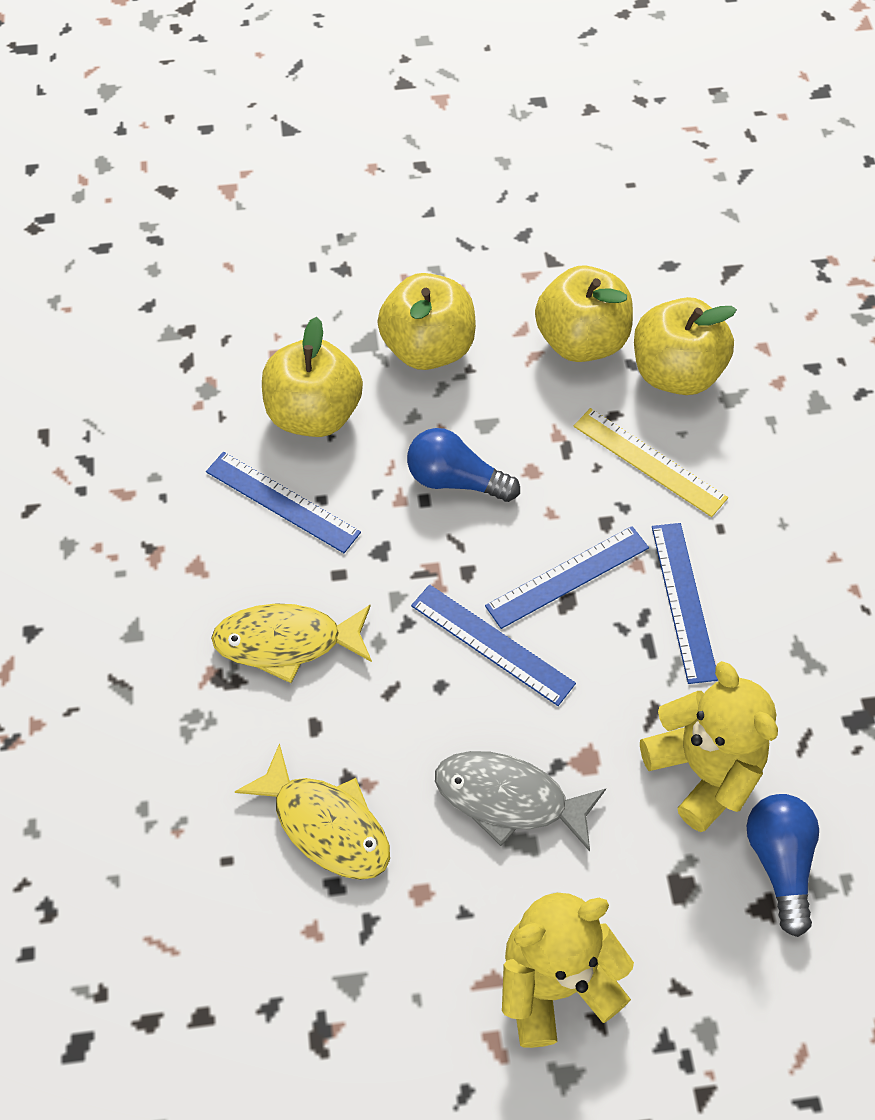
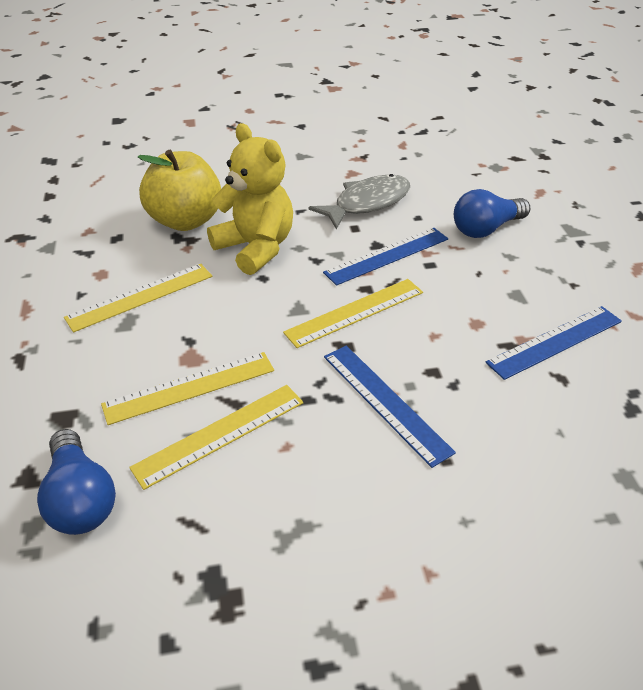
blue ruler: [206,452,361,553] [411,584,576,706] [485,526,649,629] [652,523,719,684] = 4 -> [323,228,448,286] [324,346,456,468] [486,306,622,380] = 3
yellow apple: [262,317,363,437] [377,273,476,370] [535,265,633,362] [634,297,737,395] = 4 -> [138,150,221,231] = 1
yellow fish: [211,603,372,683] [235,743,390,880] = 2 -> none = 0
yellow ruler: [574,408,728,517] = 1 -> [64,264,212,332] [101,352,274,425] [129,385,303,490] [283,279,423,348] = 4
yellow teddy bear: [502,893,634,1048] [640,661,778,832] = 2 -> [207,123,293,275] = 1

